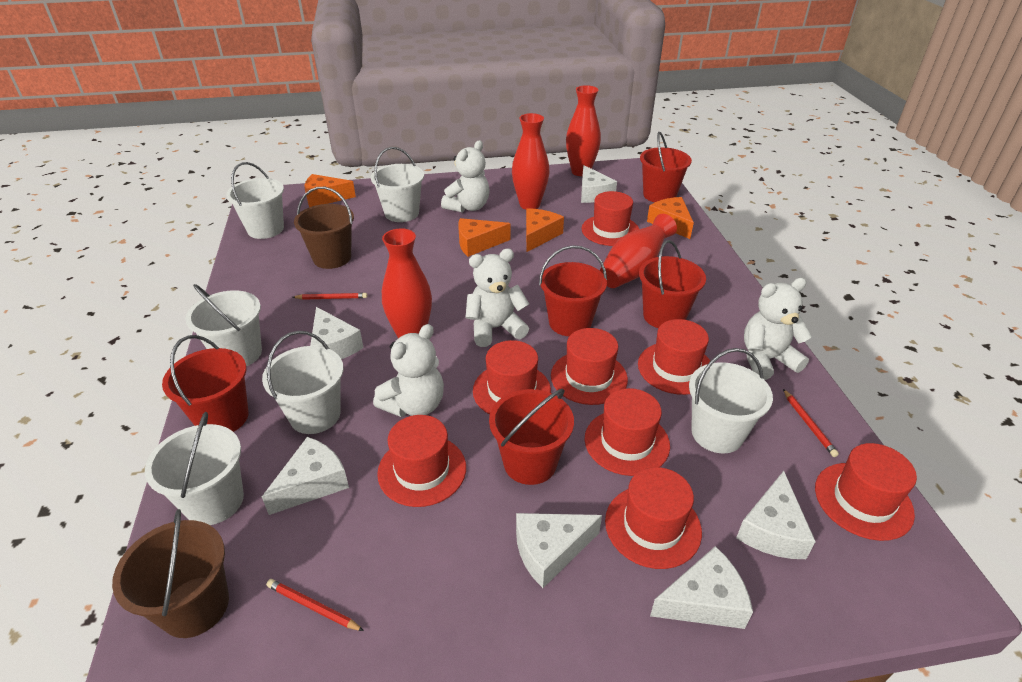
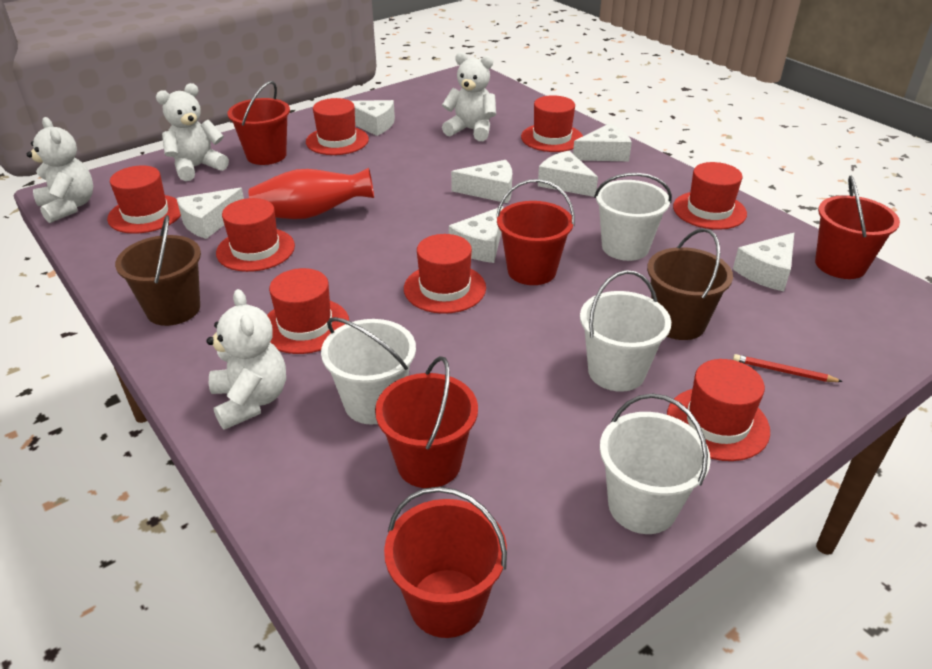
orange cheese: [305,174,356,207] [458,218,511,257] [526,208,564,252] [647,197,694,239] = 4 -> none = 0
red pencil: [266,579,364,631] [293,293,367,300] [783,389,839,457] = 3 -> [733,354,843,382] = 1
red vase: [382,228,432,338] [512,113,550,210] [566,85,601,176] [600,214,677,288] = 4 -> [249,168,374,219] = 1
white bucket: [145,412,244,525] [186,284,262,366] [226,162,284,239] [262,331,343,434] [371,147,424,222] [689,348,773,454] = 6 -> [321,317,416,425] [580,270,671,392] [594,173,672,261] [600,393,711,534] = 4
white cheese: [262,437,349,515] [310,307,363,359] [516,513,602,588] [581,165,617,203] [650,546,753,629] [736,471,816,559] = 6 -> [176,188,244,239] [351,100,395,136] [449,206,503,263] [451,160,512,203] [538,151,598,197] [573,123,632,161] [733,233,794,292] = 7

